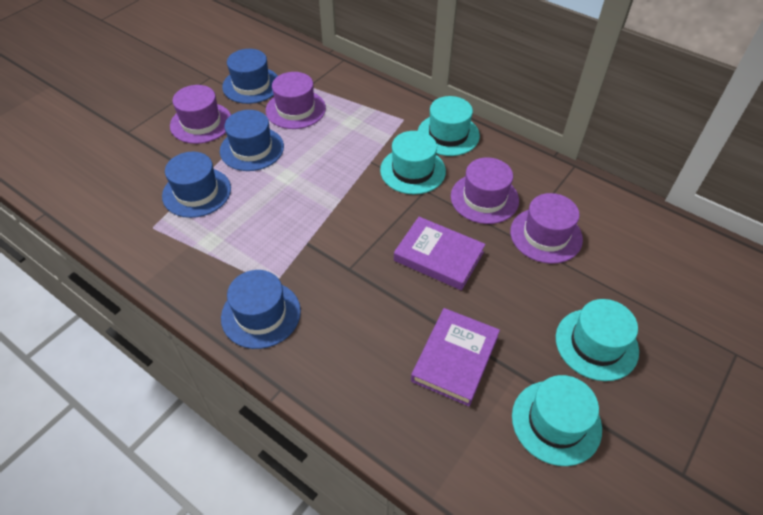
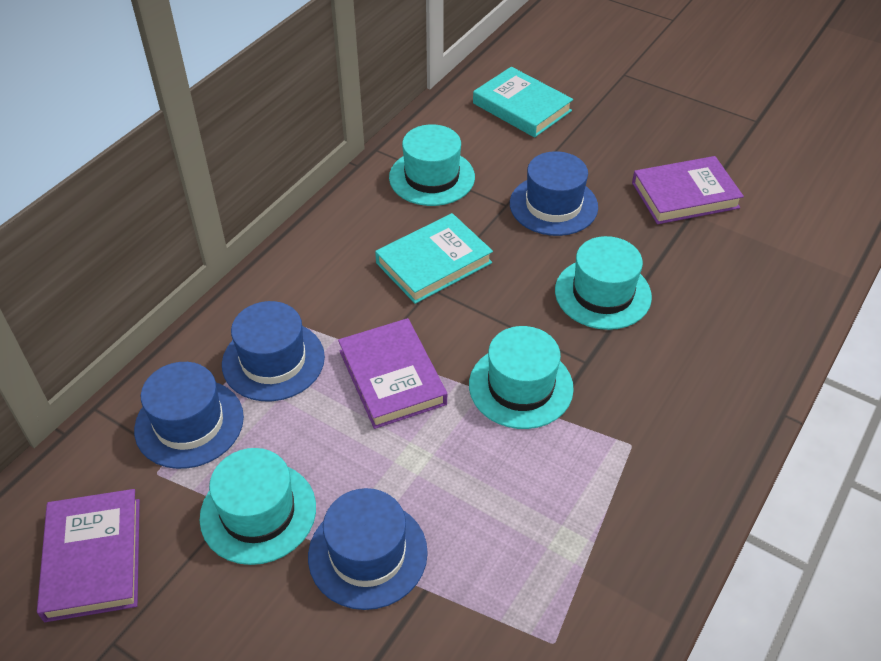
purple book: [394,217,486,290] [411,308,500,406] = 2 -> [37,489,140,622] [338,318,447,429] [632,156,744,224] = 3
purple hat: [170,85,231,144] [266,72,326,129] [451,157,519,224] [510,193,583,264] = 4 -> none = 0
turquoise book: none = 0 -> [375,213,493,304] [473,67,573,138] = 2

